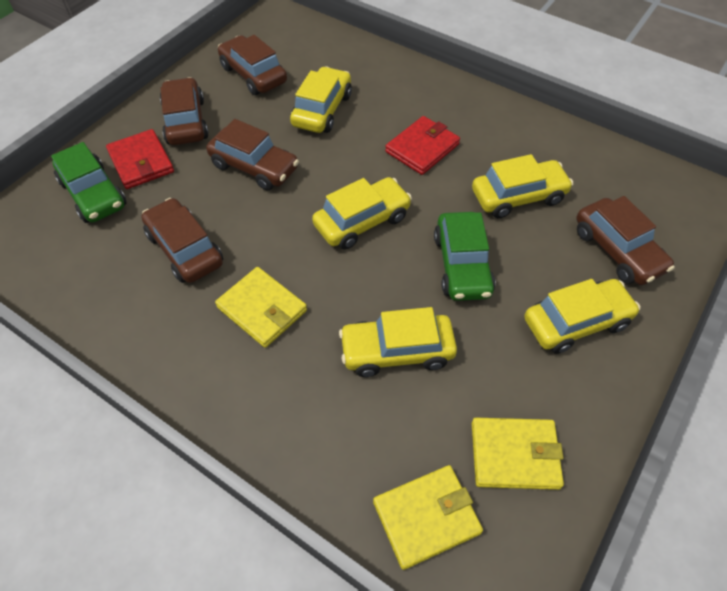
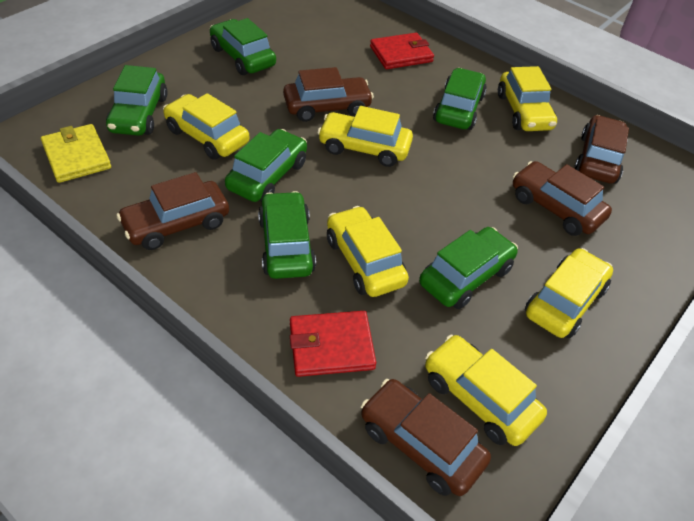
green car: [51,142,126,223] [434,212,495,301] = 2 -> [106,65,168,136] [210,18,276,75] [225,129,307,202] [258,191,316,279] [419,227,518,309] [433,68,487,130] = 6
yellow car: [290,66,352,133] [312,177,412,249] [339,307,457,377] [472,154,573,218] [524,279,640,354] = 5 -> [163,93,249,160] [317,106,413,167] [327,206,409,297] [425,335,547,446] [498,66,557,131] [525,248,613,338] = 6
yellow wallet: [215,267,307,348] [373,465,483,570] [472,418,564,490] = 3 -> [41,124,111,183] = 1

